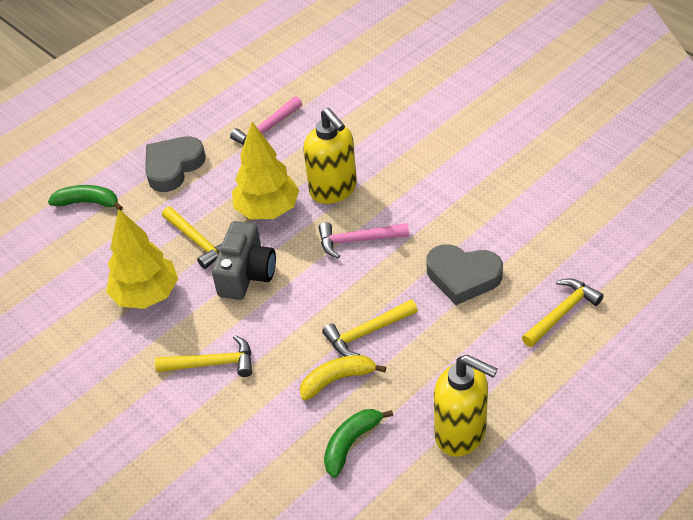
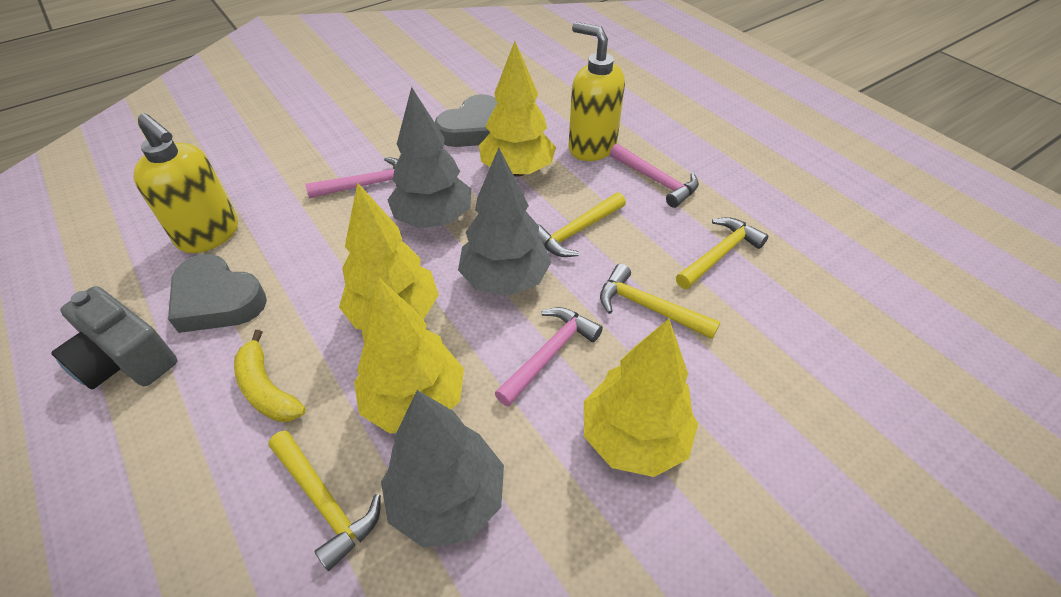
green banana: [48,185,123,210] [324,409,393,478] = 2 -> none = 0
grey tree: none = 0 -> [381,390,504,548] [388,87,471,228] [458,148,551,296] = 3
pink hammer: [230,96,302,145] [319,222,409,259] = 2 -> [305,157,398,199] [495,307,603,407] [610,144,699,208] = 3
yellow tree: [106,209,178,309] [232,122,299,219] = 2 -> [339,182,439,330] [354,277,464,434] [479,41,556,177] [584,319,698,477] = 4

